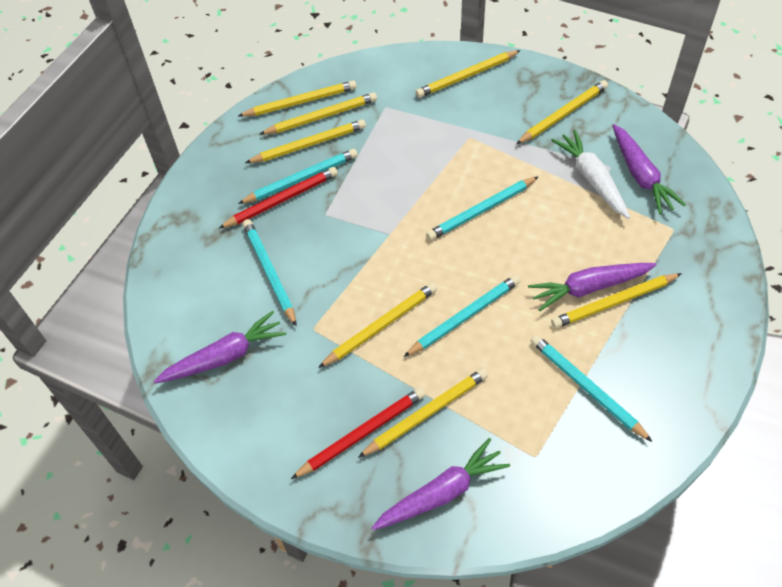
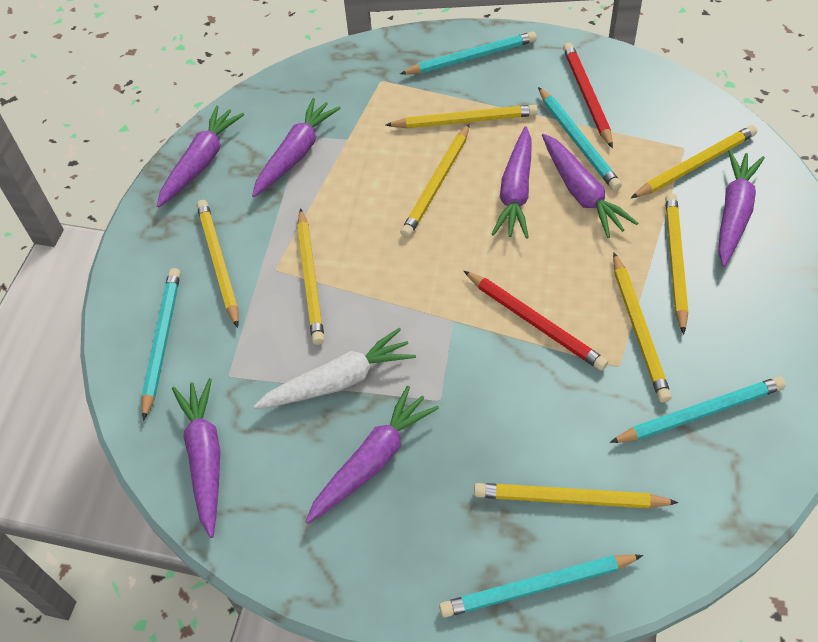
purple carrot: [154,311,286,384] [372,438,510,530] [528,263,657,311] [612,124,686,214] = 4 -> [157,106,245,207] [172,378,221,538] [252,98,341,197] [305,386,439,524] [492,126,532,239] [542,134,638,238] [718,150,765,267] = 7

